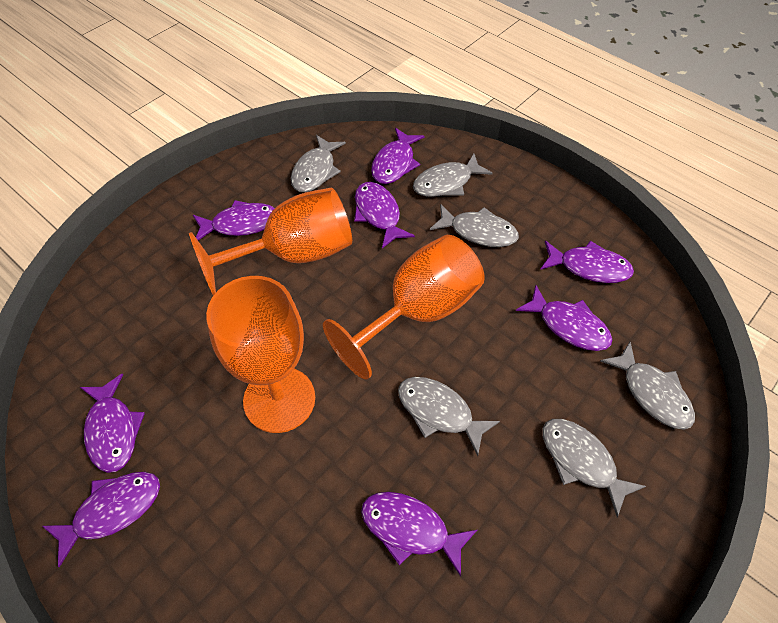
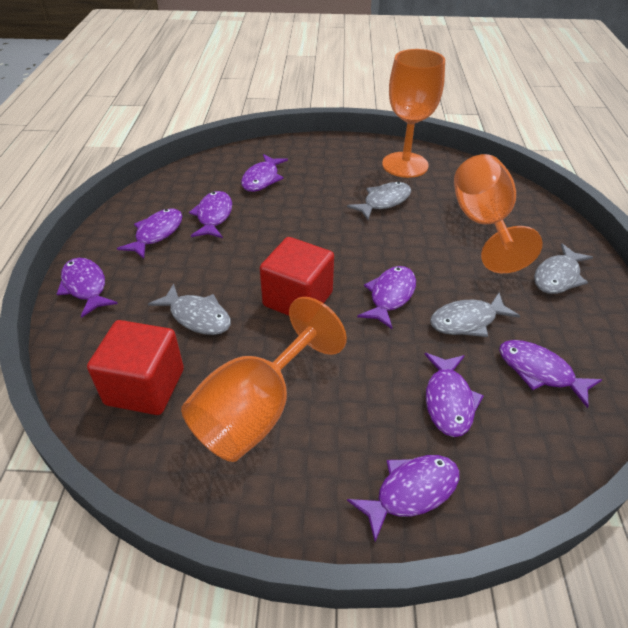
grey fish: [291,135,346,192] [398,377,500,456] [413,154,493,197] [430,204,519,247] [542,419,646,517] [600,342,695,430] = 6 -> [148,284,231,335] [347,182,411,220] [430,293,520,337] [534,243,593,294] = 4
red cube: none = 0 -> [87,320,184,415] [260,237,334,316] = 2

